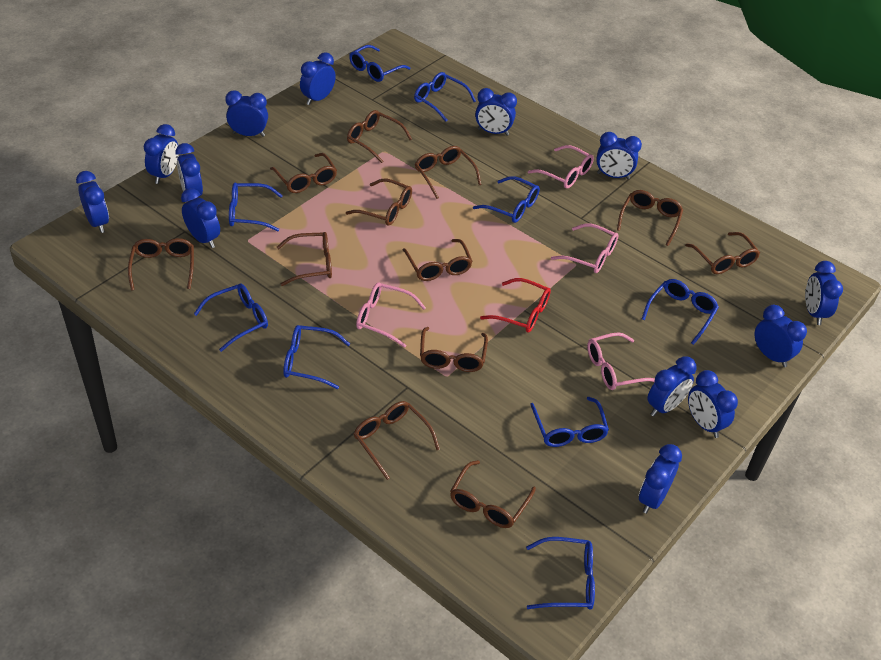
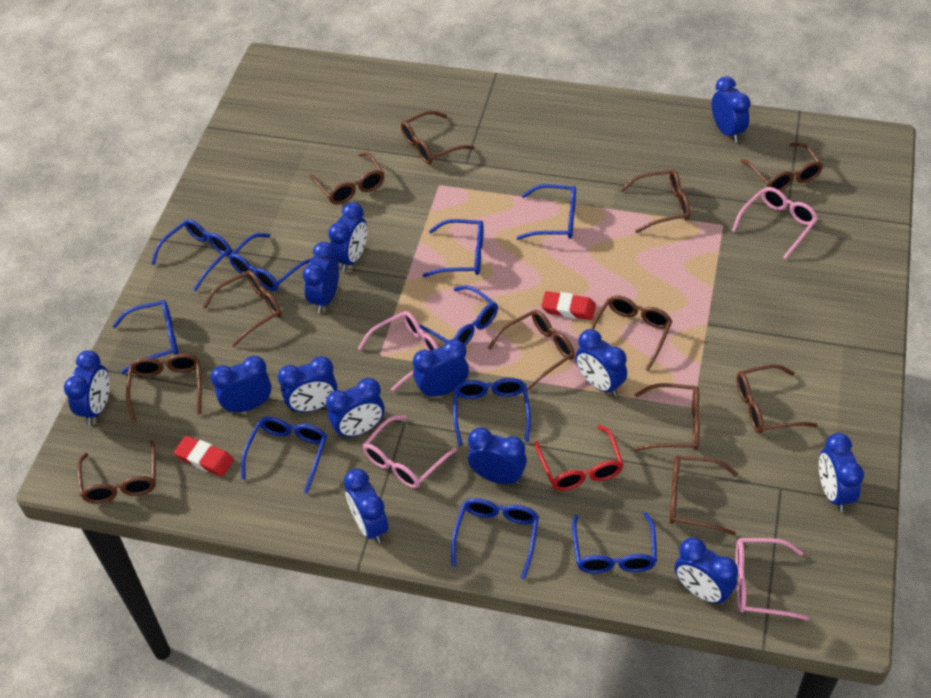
blue glasses: [194,284,268,352] [229,183,283,231] [284,325,350,389] [349,45,410,82] [414,72,476,122] [473,176,540,223] [526,537,595,610] [530,397,609,447] [642,279,719,345] = 9 -> [112,300,178,374] [151,219,232,291] [229,233,312,291] [241,416,327,494] [419,285,498,346] [423,219,484,277] [451,498,539,579] [453,378,531,446] [516,184,576,240] [572,513,657,573] = 10
red eraser: none = 0 -> [174,436,234,477] [541,291,596,320] = 2

